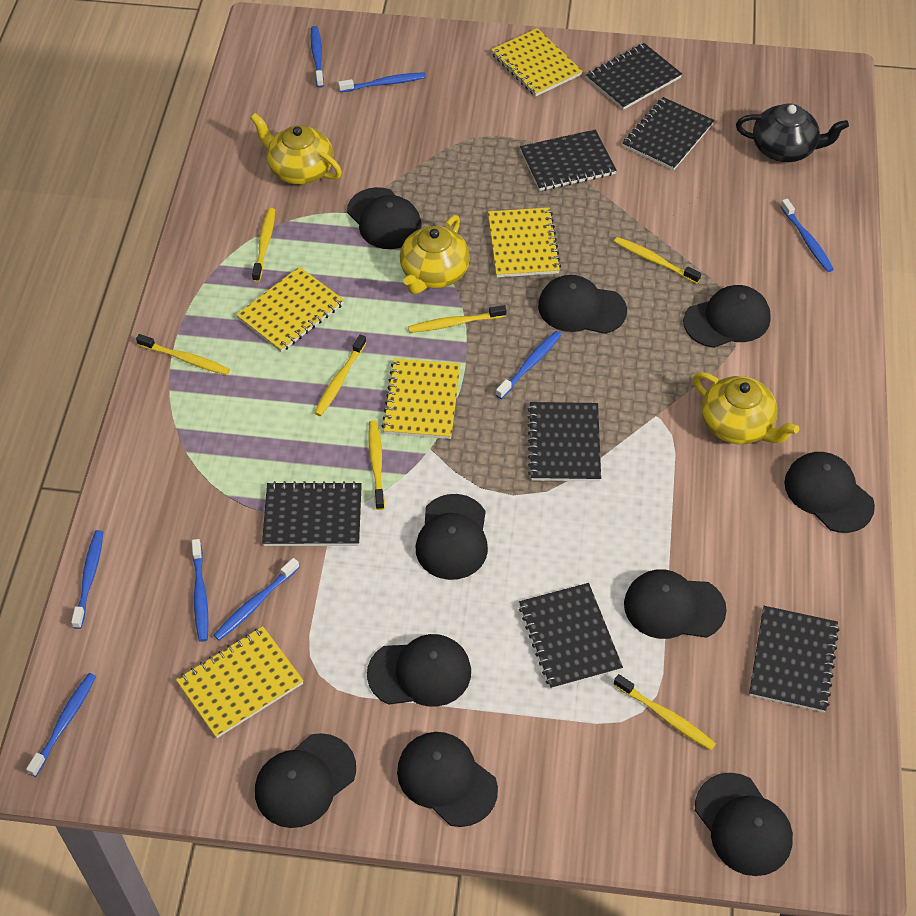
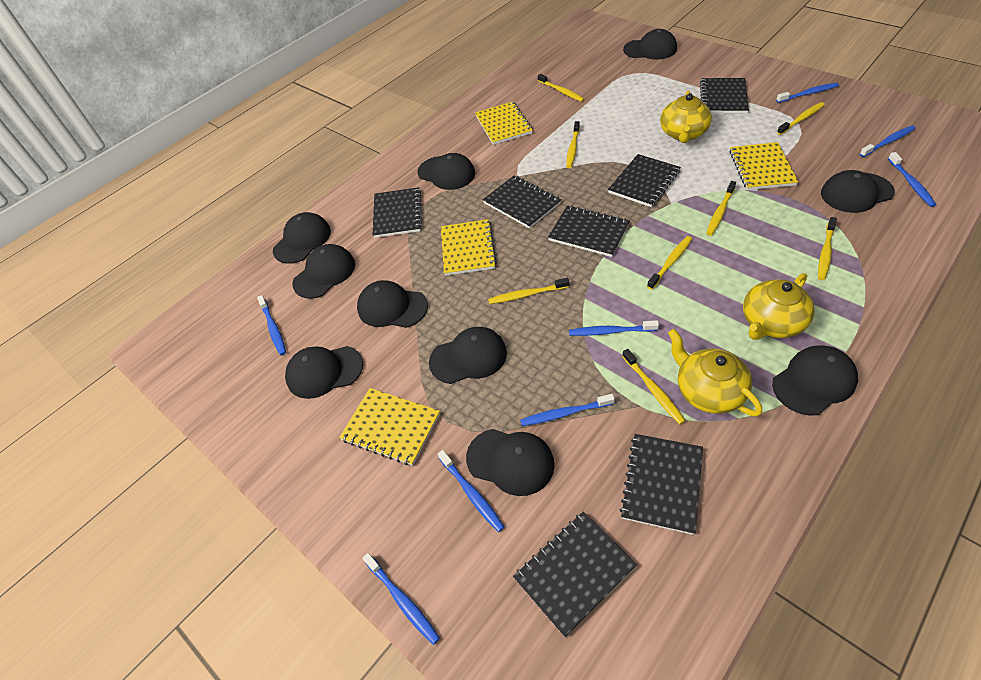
black teapot: [736,104,849,162] = 1 -> none = 0
yellow notebook: [176,626,304,738] [236,267,344,352] [381,358,460,439] [488,208,561,277] [491,28,582,97] = 5 -> [339,388,440,466] [441,219,497,276] [475,102,533,145] [729,142,798,190] = 4
yellow toothbrush: [136,334,230,375] [252,208,275,282] [314,334,367,416] [368,420,385,510] [408,305,506,333] [614,237,701,284] [614,674,716,750] = 7 -> [488,278,569,304] [538,74,584,102] [566,121,580,168] [622,349,686,424] [647,236,692,289] [706,181,736,236] [777,102,825,135] [818,217,837,280] = 8

